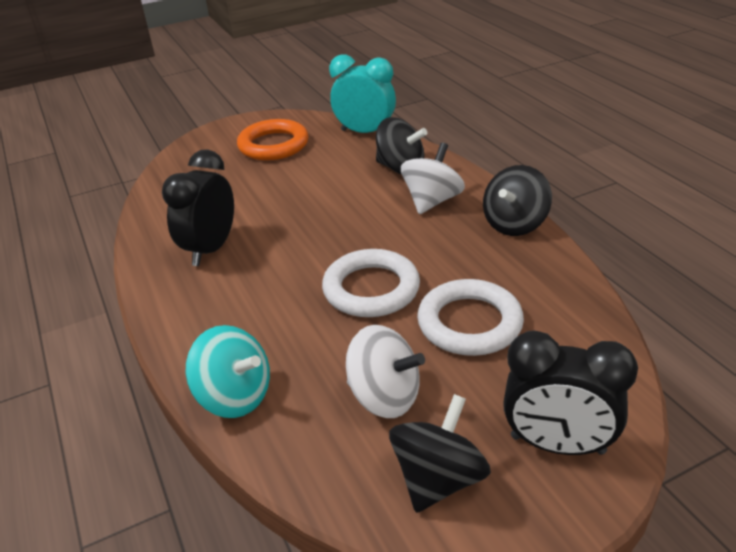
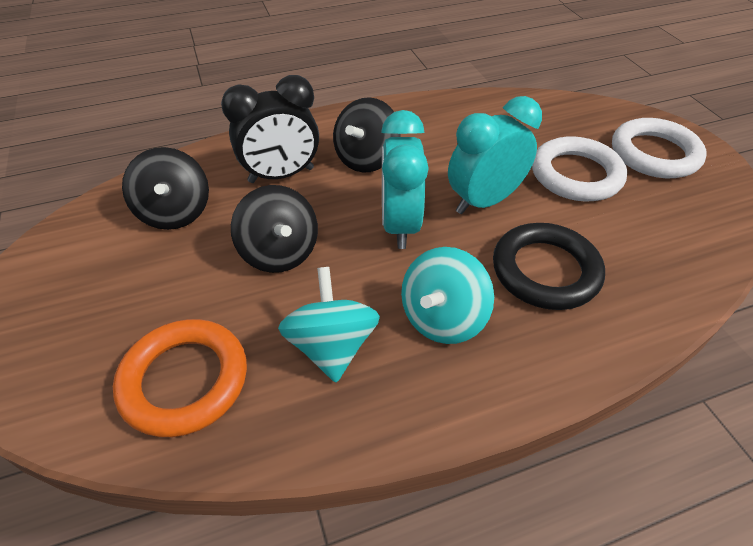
black clock: [162,149,234,266] [503,330,638,455] = 2 -> [221,75,319,183] = 1
black ring: none = 0 -> [493,223,605,310] = 1
turquoise clock: [329,55,396,133] = 1 -> [381,110,429,249] [448,96,542,214] = 2
turquoise spinning top: [186,325,270,418] = 1 -> [278,267,380,382] [401,247,494,344] = 2
white spinning top: [346,325,425,418] [401,143,465,214] = 2 -> none = 0

